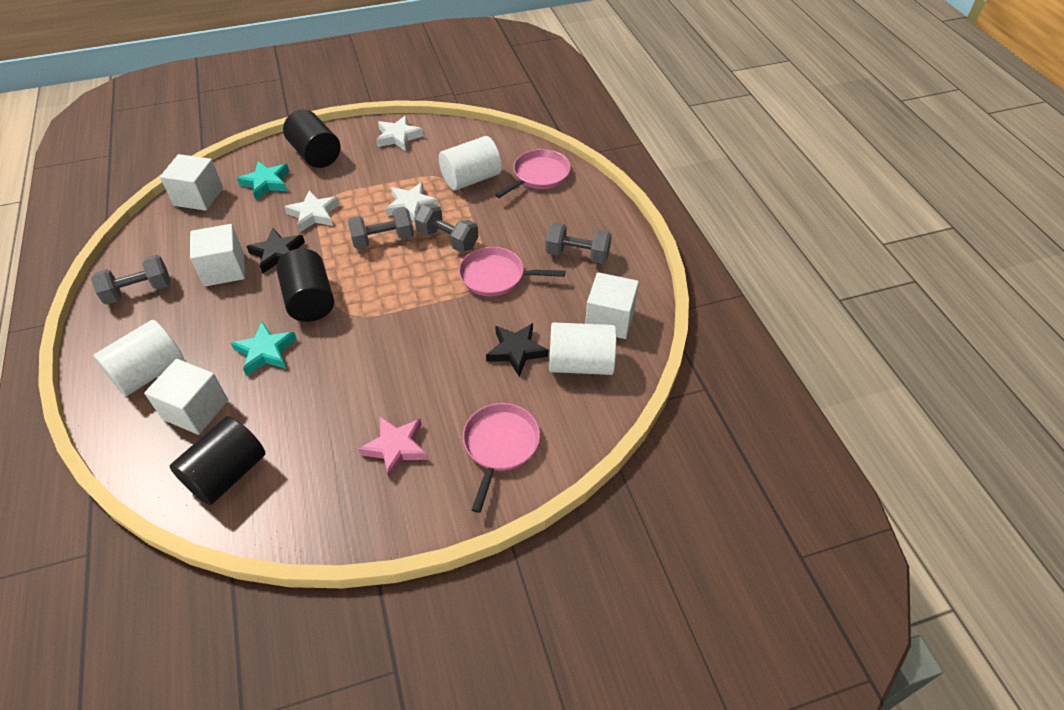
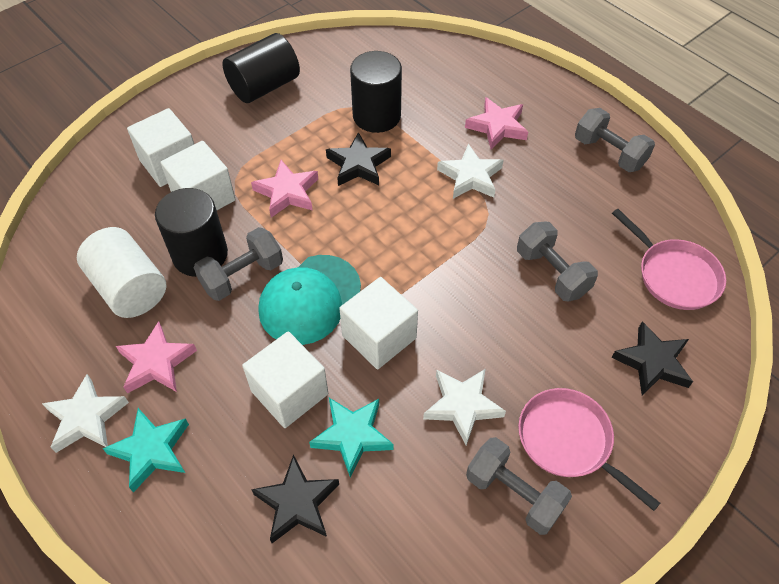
black star: [246,228,305,273] [486,323,548,377] = 2 -> [251,455,339,543] [326,132,391,186] [612,321,693,395] = 3
pink pan: [459,247,565,296] [463,403,540,513] [495,149,571,198] = 3 -> [518,388,660,511] [612,209,726,310] = 2
pink star: [358,416,428,479] = 1 -> [116,321,197,394] [251,160,318,218] [465,97,528,149] = 3
turquoise cap: none = 0 -> [258,255,361,345] = 1
white cylinder: [93,320,184,396] [439,136,502,191] [549,322,616,375] = 3 -> [77,227,166,318] = 1

